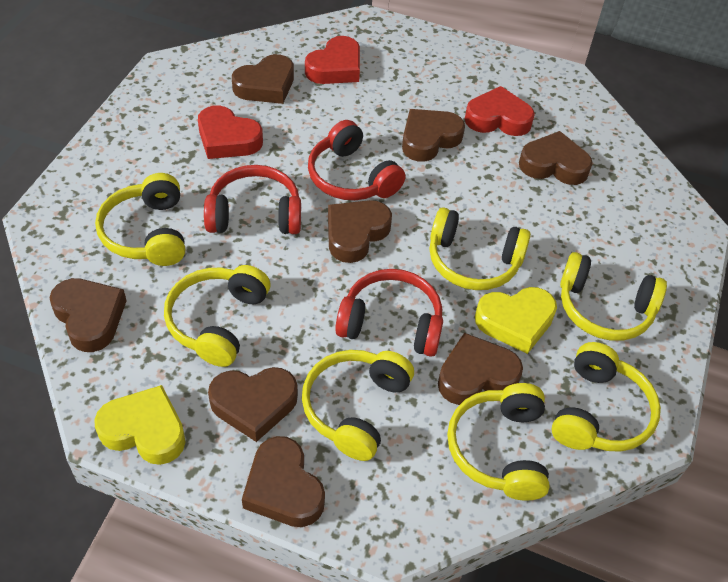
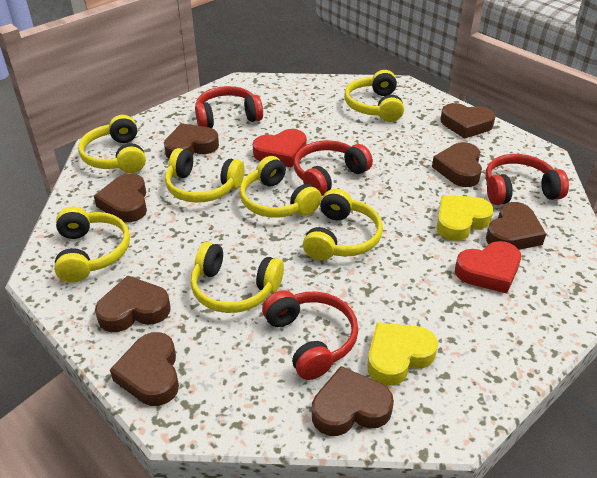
red headphones: [204,165,301,234] [308,120,406,200] [335,269,443,357] = 3 -> [195,86,263,128] [262,290,358,380] [294,140,373,196] [485,154,569,205] = 4
red heart: [198,105,263,159] [305,36,360,84] [465,86,535,136] = 3 -> [253,129,306,167] [455,241,521,294] = 2

